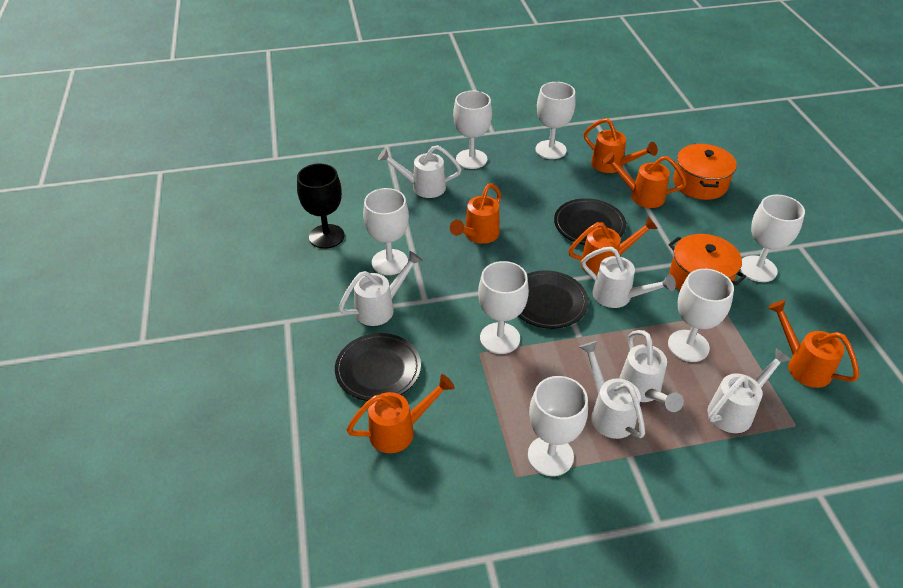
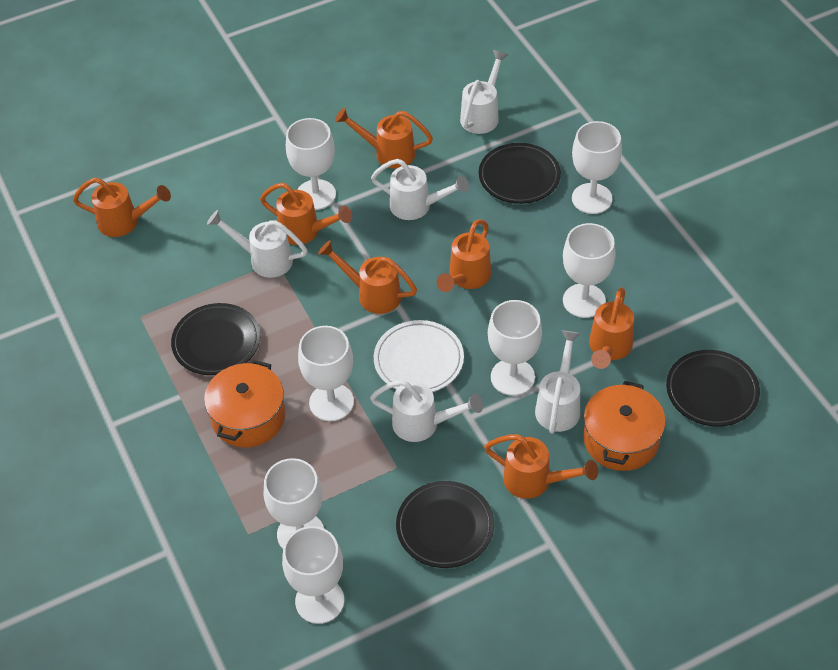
black goblet: [297,163,345,249] = 1 -> none = 0
black plate: [335,333,421,401] [518,270,589,329] [554,198,626,245] = 3 -> [171,303,260,375] [396,481,494,568] [479,143,561,204] [666,350,760,427] = 4
orange watering can: [347,374,455,453] [450,183,501,244] [568,217,658,276] [584,118,658,173] [603,152,687,208] [768,300,859,388] = 6 -> [73,177,171,237] [260,183,352,245] [318,240,417,314] [335,108,433,169] [437,219,491,292] [484,434,598,499] [589,287,634,369] = 7
white plate: none = 0 -> [374,320,464,392] = 1
white watering can: [339,251,423,326] [378,145,462,198] [579,341,645,439] [581,247,676,308] [619,330,684,412] [708,348,792,433] = 6 -> [207,210,307,278] [370,380,483,442] [371,159,469,220] [460,50,508,134] [535,330,580,434] = 5

